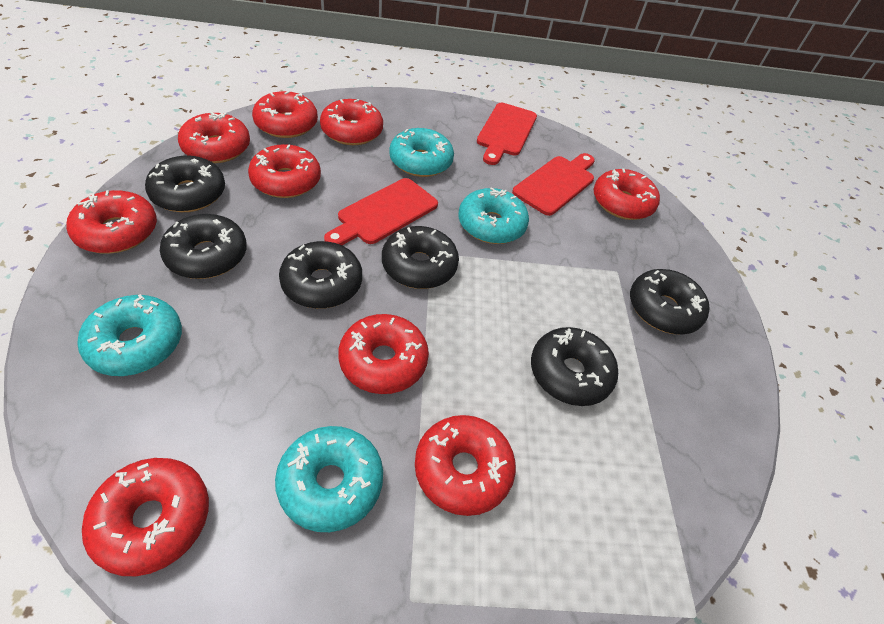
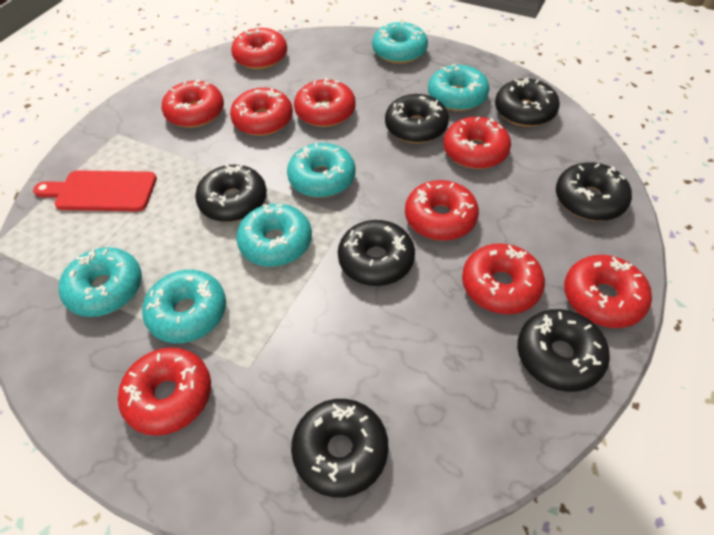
black donut: [145,156,225,212] [160,214,247,279] [279,241,362,309] [382,226,459,289] [531,327,618,406] [630,269,710,334] = 6 -> [195,165,267,222] [291,399,388,497] [338,220,415,286] [385,94,449,143] [495,77,560,127] [517,309,610,392] [556,162,632,221] = 7
red cutting board: [324,178,438,245] [477,103,537,165] [512,153,595,216] = 3 -> [33,170,157,212] = 1
turquoise donut: [77,294,182,376] [275,426,383,532] [389,128,454,177] [459,187,529,244] = 4 -> [59,247,142,317] [142,270,226,343] [236,204,312,267] [287,143,356,198] [372,22,428,64] [428,64,489,111] = 6

